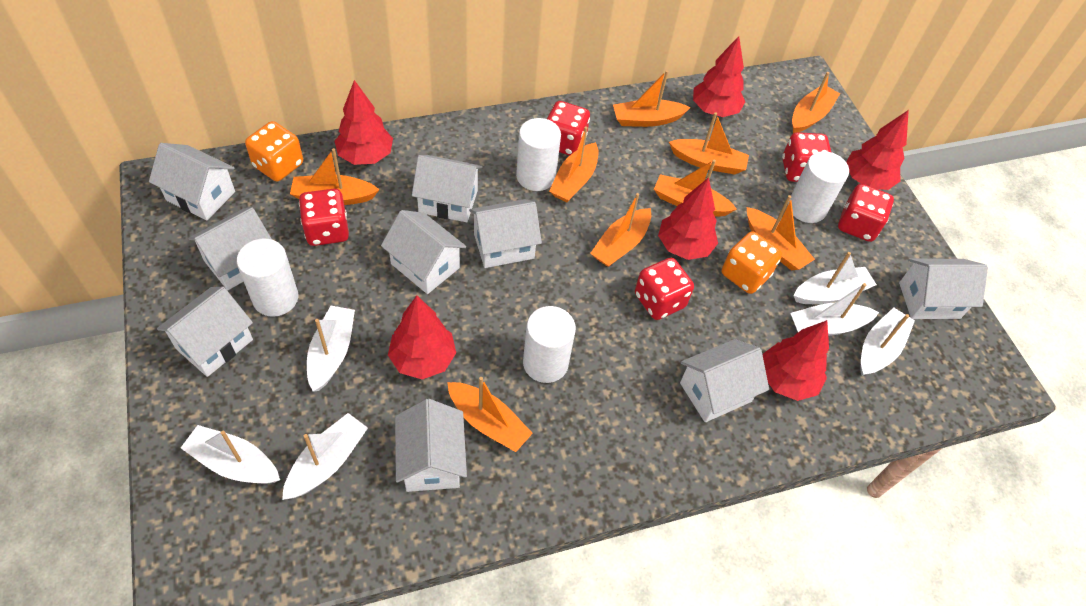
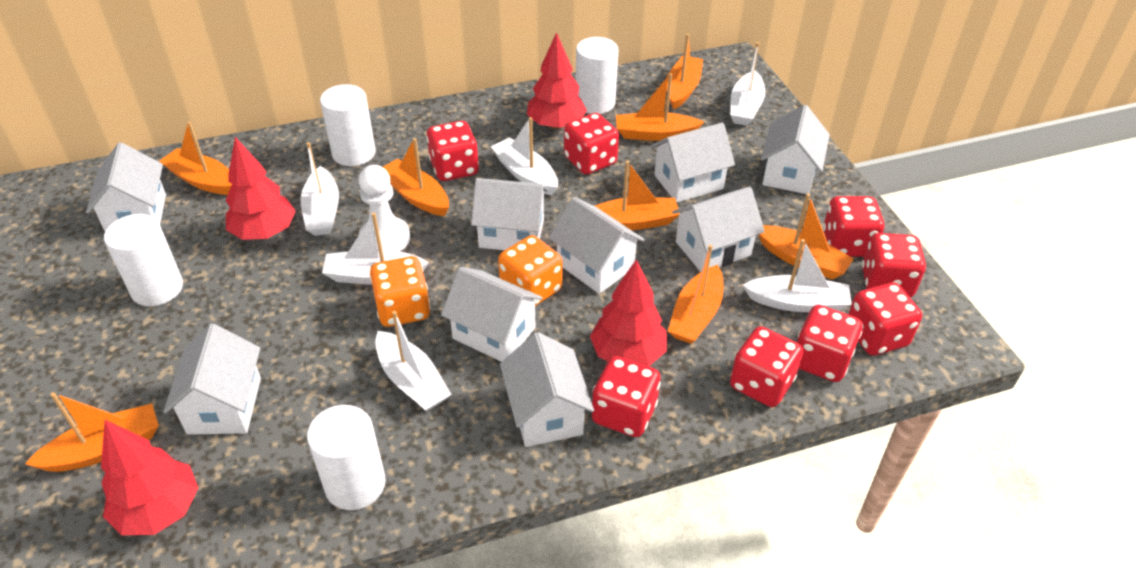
orange boat: [290,148,380,205] [447,377,533,452] [549,126,598,202] [590,193,651,267] [613,70,690,127] [654,159,737,217] [669,112,749,175] [747,195,815,271] [792,72,840,133] = 9 -> [25,392,159,472] [159,121,232,195] [383,138,449,216] [595,161,680,230] [616,73,704,141] [667,34,703,109] [668,245,723,344] [759,193,854,280] = 8
red dice: [299,189,349,246] [547,101,590,156] [635,258,694,320] [782,132,831,182] [838,184,894,242] = 5 -> [426,121,479,181] [564,113,619,175] [592,356,661,437] [730,326,803,407] [797,305,862,382] [823,196,885,257] [848,282,922,356] [862,233,926,297] = 8
red tree: [335,80,393,165] [388,296,456,379] [658,177,718,260] [693,36,745,117] [763,320,829,401] [846,110,909,190] = 6 -> [101,420,198,535] [225,137,296,240] [527,32,587,130] [590,259,667,366] = 4
white pawn: none = 0 -> [359,165,410,251] = 1

